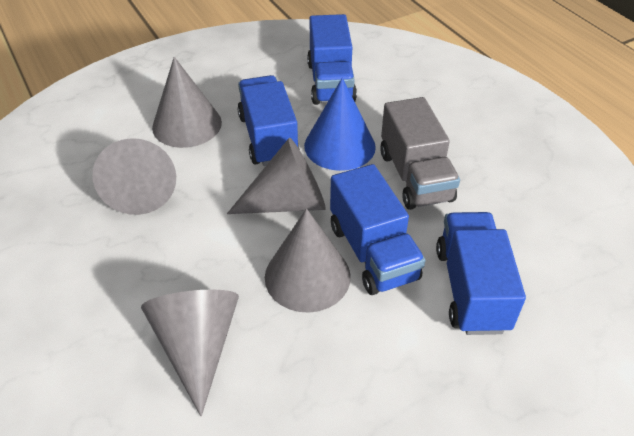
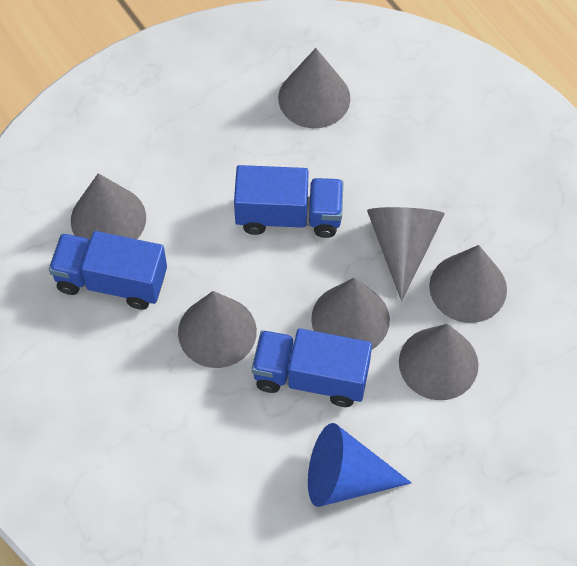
blue truck: [237,75,300,166] [307,14,357,105] [330,164,426,295] [436,212,526,335] = 4 -> [49,231,167,310] [234,165,343,238] [252,328,372,407] = 3
grey cone: [93,138,176,215] [141,290,239,416] [152,57,222,148] [227,138,326,214] [265,209,351,313] = 5 -> [71,173,146,240] [178,291,257,368] [278,48,350,128] [311,278,390,349] [367,207,445,301] [399,324,479,400] [429,245,507,323] = 7
grey truck: [380,97,460,210] = 1 -> none = 0

